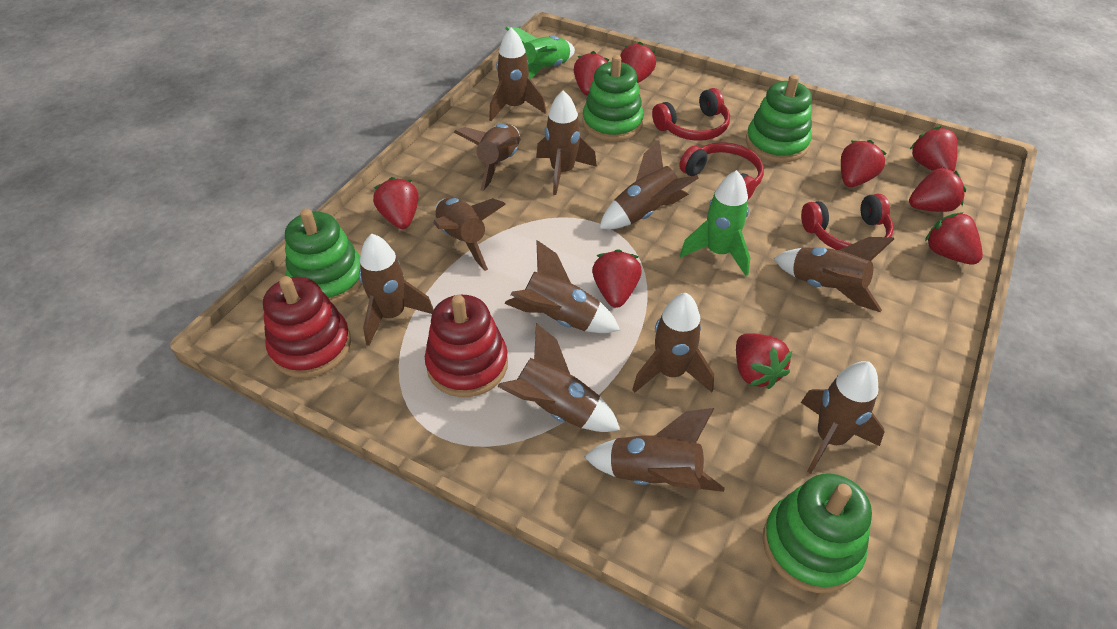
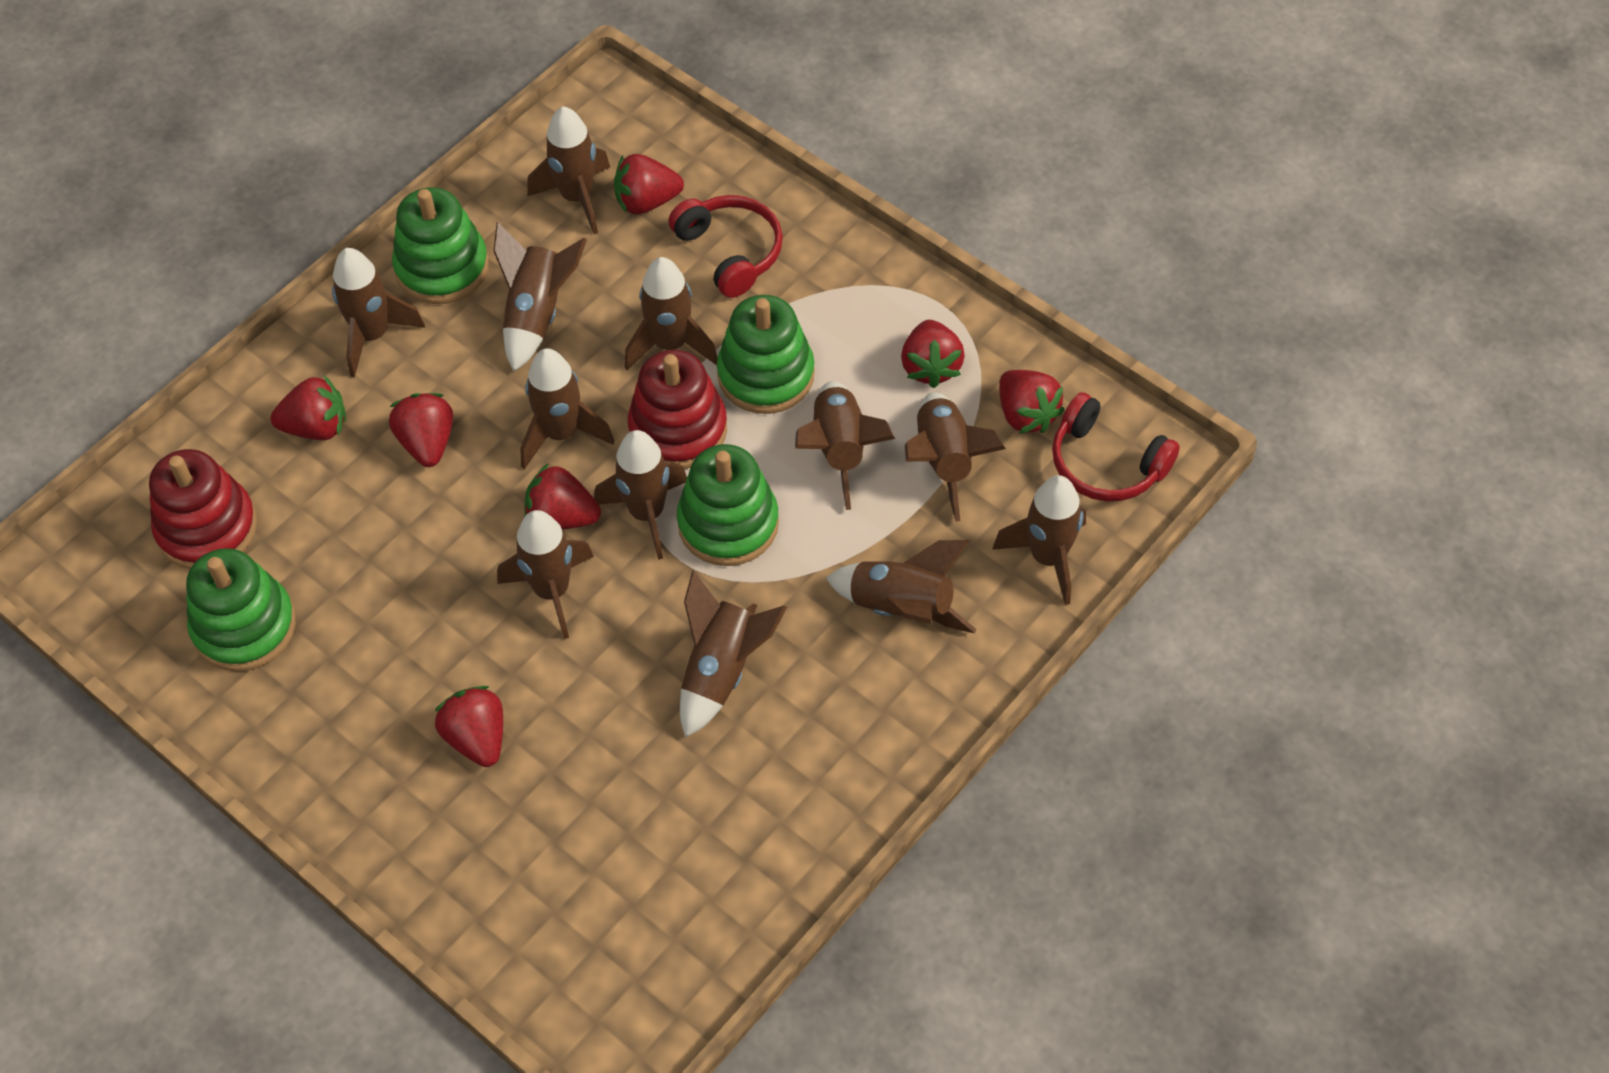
green rocket: [505,27,575,79] [680,170,750,276] = 2 -> none = 0
red headphones: [652,88,730,141] [679,142,764,200] [801,194,893,250] = 3 -> [668,195,783,298] [1052,392,1180,501] = 2
red strawberry: [373,177,419,229] [574,51,609,96] [592,249,642,308] [620,42,656,83] [736,333,792,389] [841,140,887,187] [909,167,966,212] [910,126,958,171] [925,212,983,265] = 9 -> [270,375,346,440] [389,393,453,467] [434,686,503,767] [524,463,601,529] [614,154,684,214] [901,320,965,388] [999,370,1065,434] = 7

